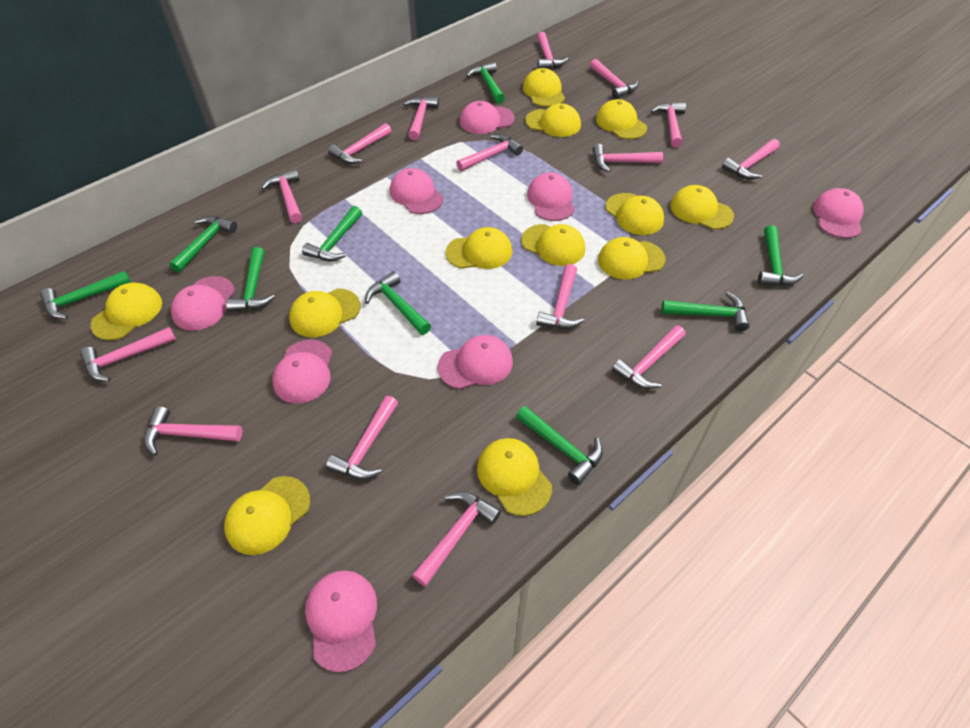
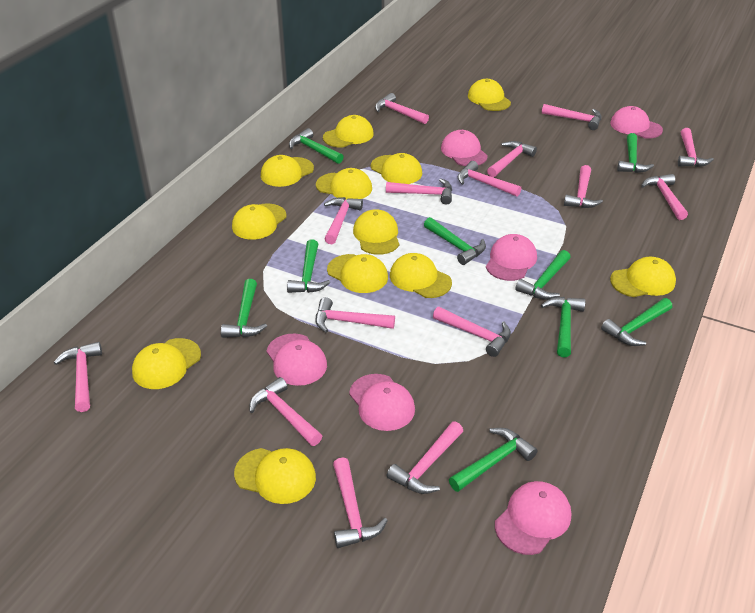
pink cap: [171,276,235,331] [272,340,332,404] [305,571,377,673] [390,168,443,214] [438,335,513,389] [460,101,515,134] [527,172,575,221] [813,188,864,238] = 8 -> [266,334,327,386] [349,374,415,431] [441,130,488,166] [486,234,537,281] [495,481,571,555] [610,106,663,139] = 6

